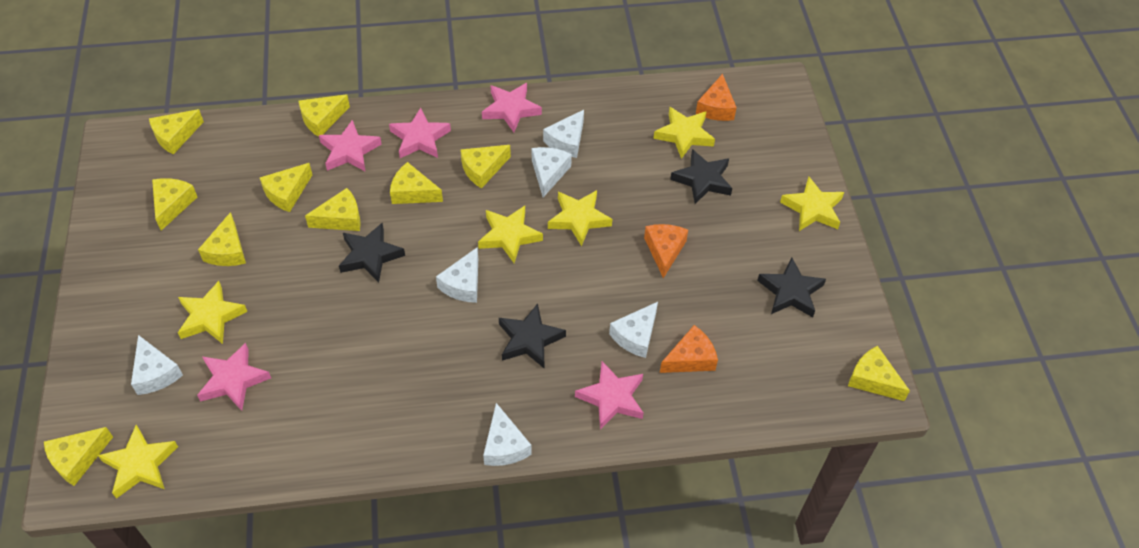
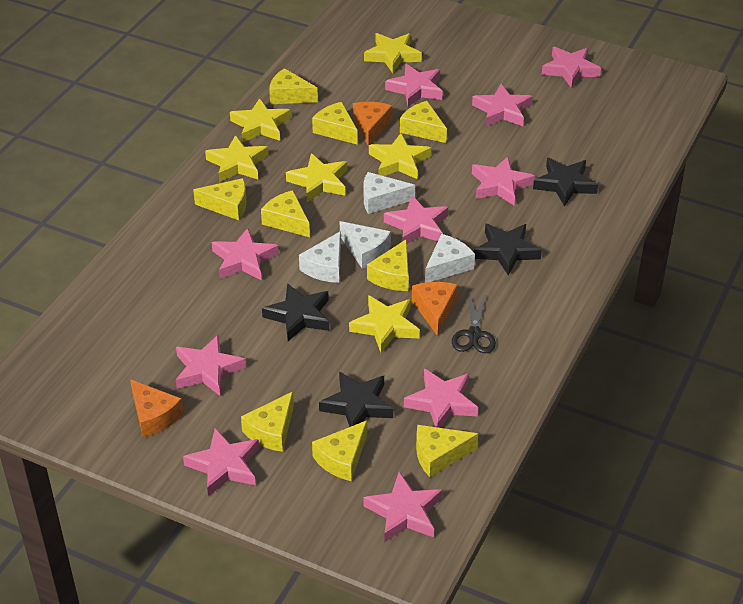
black scissors: none = 0 -> [452,293,496,353] = 1
pink star: [197,343,271,411] [319,120,382,172] [389,108,451,158] [482,83,542,133] [575,361,644,430] = 5 -> [176,335,246,396] [183,428,259,496] [212,228,279,281] [363,472,442,542] [384,195,448,244] [385,64,443,107] [404,368,478,428] [472,84,532,126] [472,157,535,205] [542,47,601,88] = 10
white cheese: [131,335,183,395] [436,247,478,303] [483,403,532,466] [532,147,572,197] [543,110,584,158] [609,302,658,358] = 6 -> [299,231,341,283] [340,221,391,269] [364,172,415,214] [425,234,475,283] = 4
yellow cheese: [44,427,113,486] [149,109,204,155] [152,178,197,231] [198,212,246,266] [260,163,312,212] [299,94,350,137] [305,188,361,231] [390,162,443,204] [460,145,511,189] [848,346,910,401] = 10 -> [193,178,247,220] [241,392,294,452] [261,190,310,237] [269,68,318,104] [312,102,358,145] [312,420,367,481] [367,240,409,291] [400,101,447,143] [416,425,478,477] = 9

